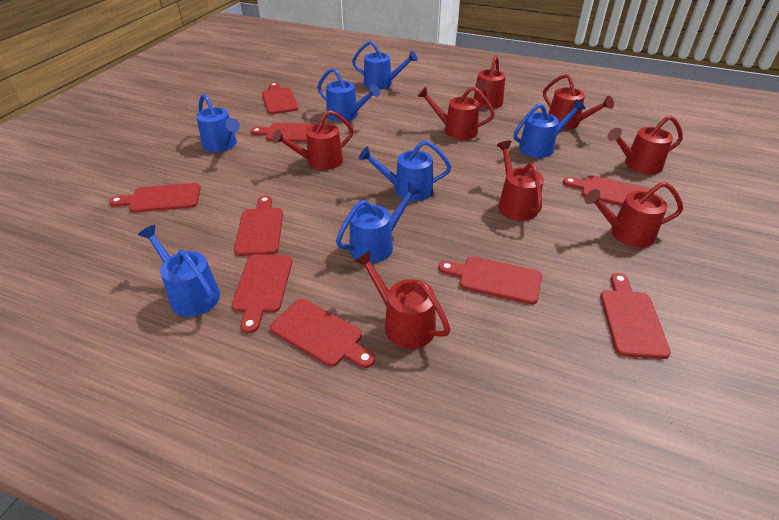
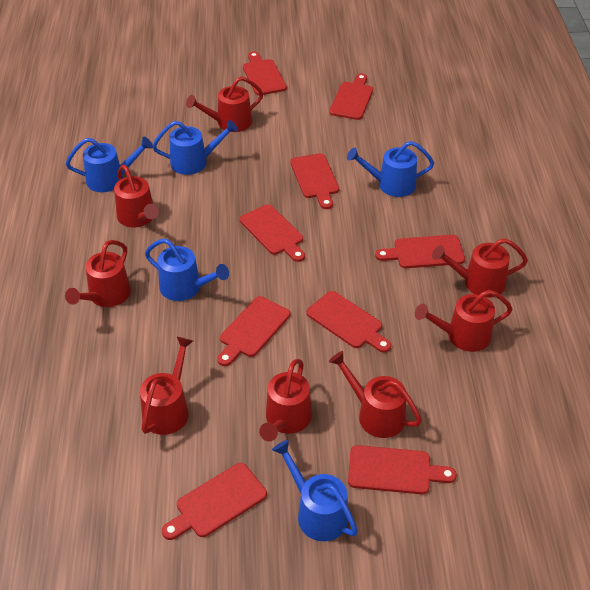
blue watering can: [138,225,220,317] [196,94,240,152] [317,68,380,122] [336,182,421,263] [352,41,418,90] [359,140,451,201] [514,99,586,158] = 7 -> [66,137,153,192] [145,239,229,301] [153,120,238,175] [272,440,358,541] [347,141,434,197] = 5

